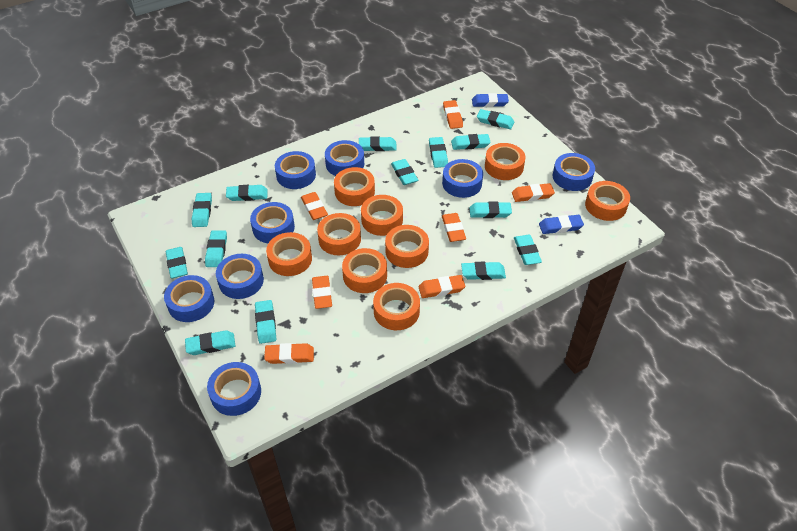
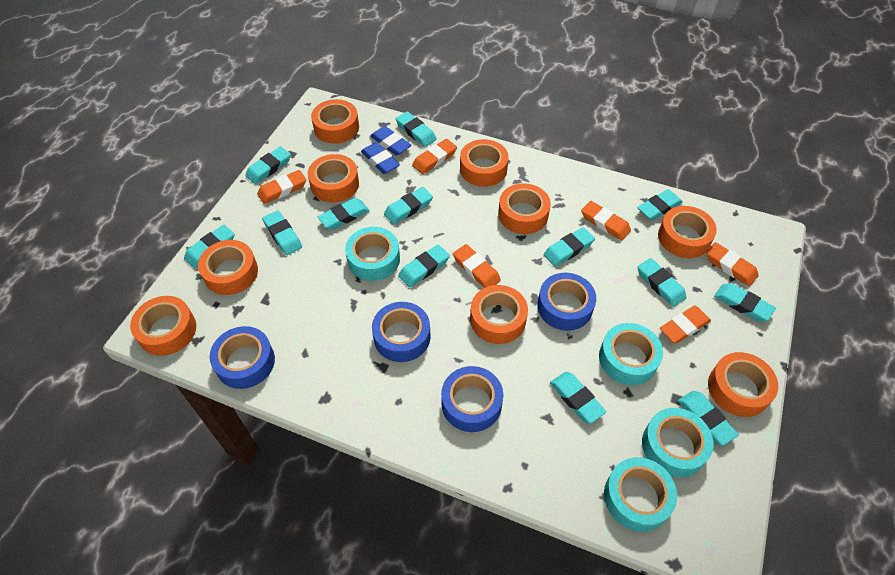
blue tape: [164,275,214,322] [207,362,261,416] [216,254,264,299] [250,202,295,243] [275,151,316,189] [325,140,364,176] [442,159,483,198] [553,153,595,191] = 8 -> [210,326,275,389] [372,302,431,362] [441,366,503,432] [537,273,596,331] = 4
orange eraser: [264,343,314,364] [301,192,328,220] [312,276,332,309] [419,275,465,298] [442,213,466,242] [443,100,463,129] [512,183,555,202] = 7 -> [257,170,306,204] [412,139,457,174] [453,244,501,288] [581,201,631,240] [660,305,711,344] [706,242,759,286] = 6
turquoise eraser: [166,247,188,278] [185,330,235,355] [192,193,212,227] [205,230,227,267] [226,185,268,201] [255,300,276,344] [359,136,397,151] [391,159,418,185] [429,137,448,168] [451,134,490,150] [461,262,506,280] [470,202,512,218] [477,109,514,129] [514,235,542,265] = 14 -> [184,225,235,268] [245,146,291,184] [262,210,302,255] [317,198,370,230] [384,187,433,224] [396,112,437,147] [398,245,450,287] [543,227,595,267] [550,372,606,424] [637,189,683,220] [637,258,687,307] [678,391,739,446] [714,283,776,322] = 13
turquoise tape: none = 0 -> [345,227,400,281] [599,323,663,385] [604,457,677,532] [642,408,713,477] = 4

